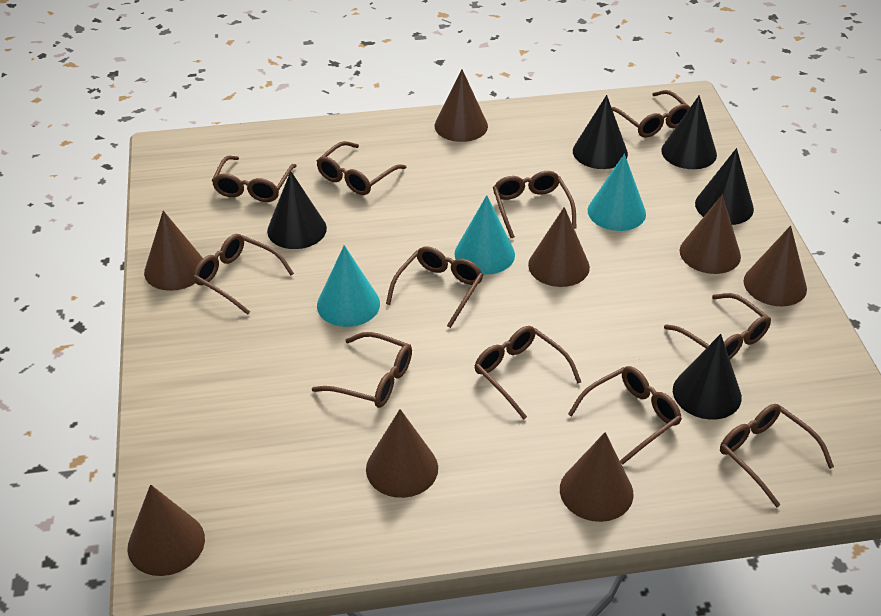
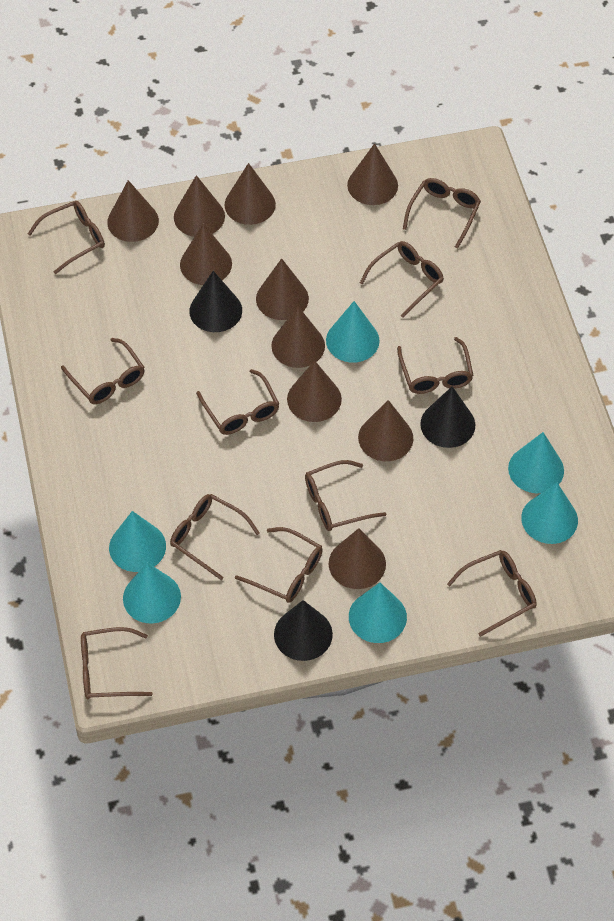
black cone: [267,171,327,249] [573,95,628,169] [661,95,717,169] [673,334,742,420] [695,148,754,225] = 5 -> [189,271,242,332] [274,600,333,661] [420,386,475,448] = 3
brown cone: [128,484,205,576] [144,211,203,291] [366,409,438,498] [435,70,488,142] [528,207,590,287] [560,432,634,522] [680,195,741,274] [744,226,807,306] = 8 -> [107,180,159,242] [174,175,225,237] [180,224,232,285] [224,163,276,225] [256,258,309,320] [271,306,325,368] [287,360,342,422] [329,528,386,589] [347,143,398,205] [358,400,413,461] = 10
turquoise cone: [317,245,380,327] [454,195,515,275] [588,154,646,231] = 3 -> [109,511,166,572] [123,563,181,624] [326,301,379,363] [349,583,407,643] [508,432,564,493] [521,483,578,544] = 6

